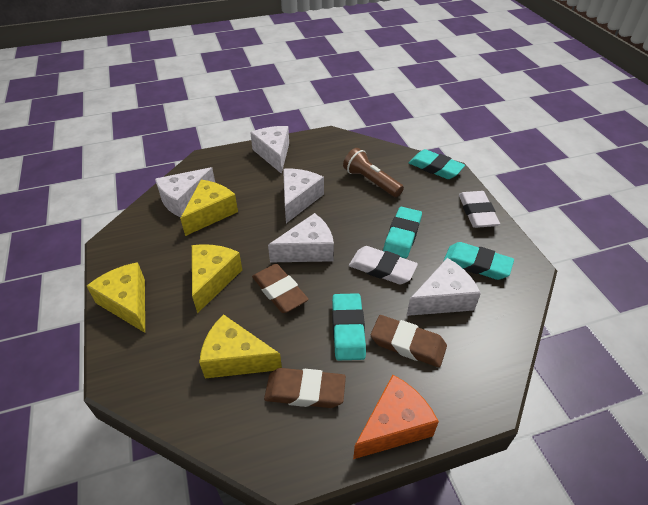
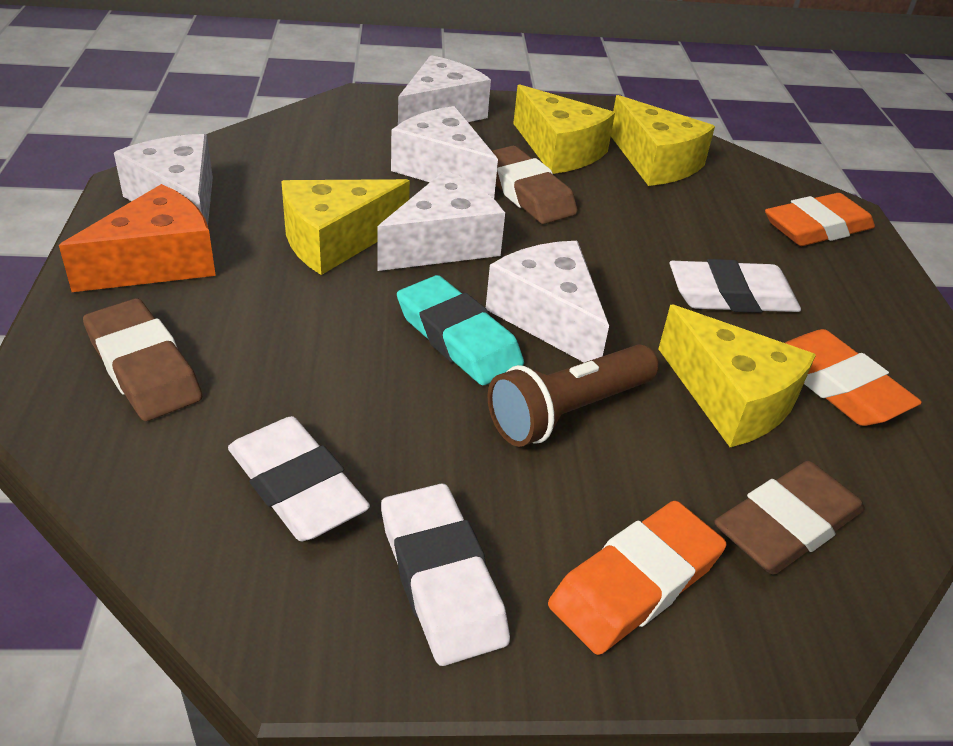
orange eraser: none = 0 -> [548,501,727,655] [765,193,875,246] [785,329,922,426] = 3
turquoise eraser: [332,293,366,360] [383,207,422,258] [409,149,465,179] [443,242,514,280] = 4 -> [397,275,524,385] = 1
white eraser: [349,246,418,284] [459,191,500,228] = 2 -> [228,416,370,541] [381,483,510,666] [669,259,801,313] = 3

